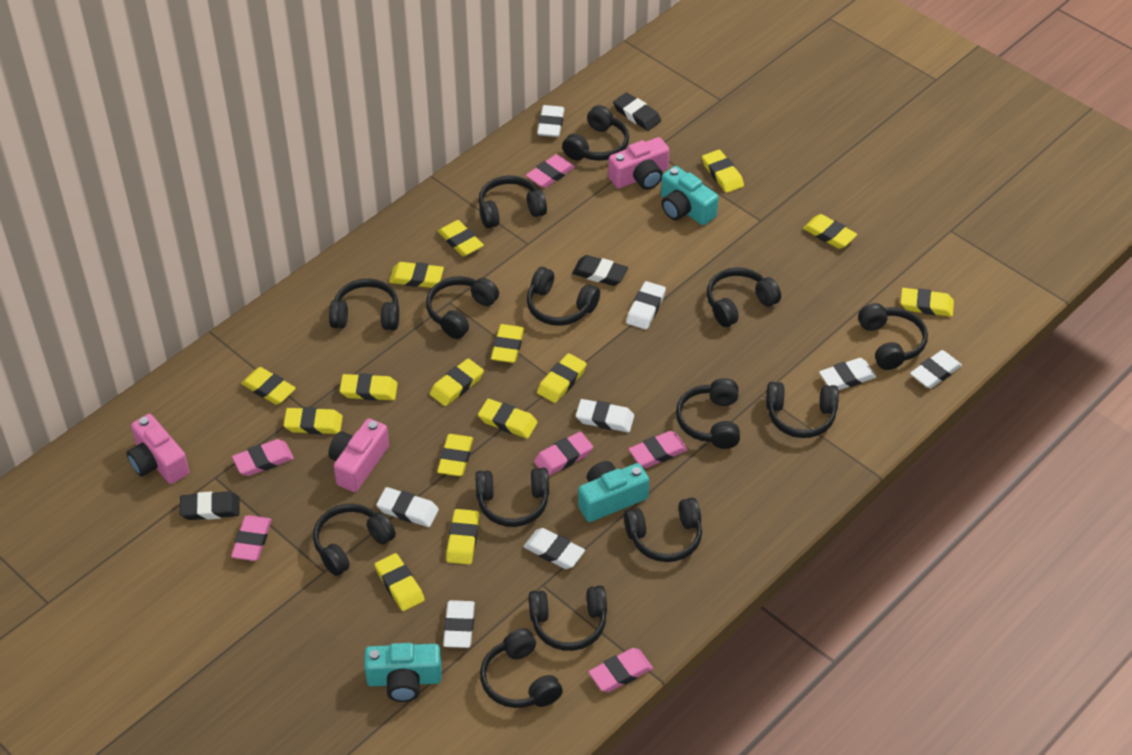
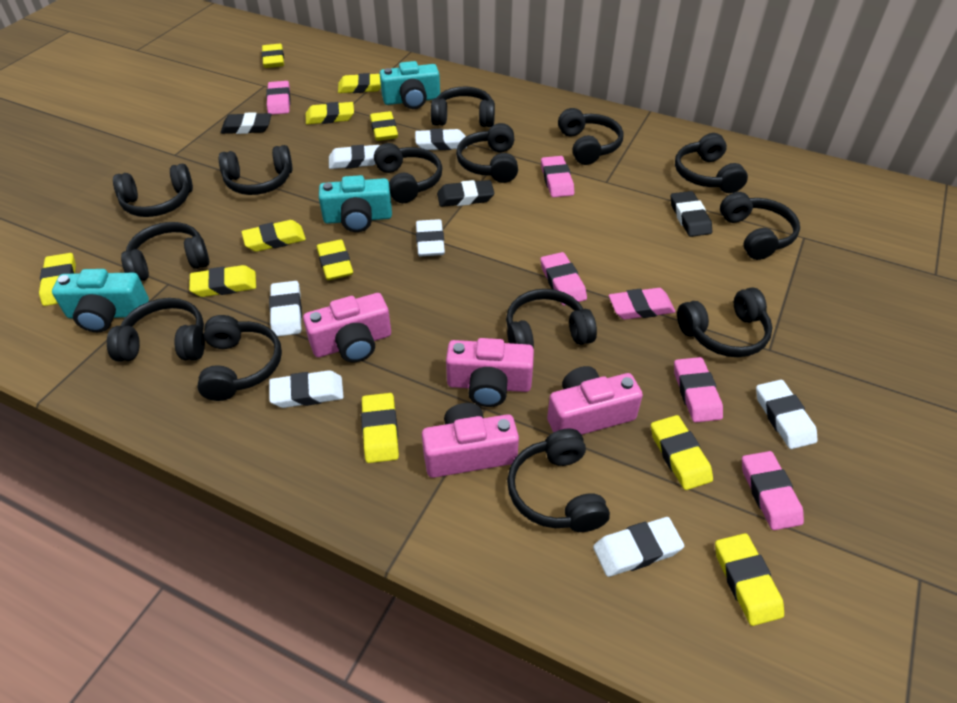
pink camera: [127,414,189,484] [328,418,389,492] [608,137,669,190] = 3 -> [303,293,391,362] [422,403,519,478] [446,338,534,407] [547,366,643,435] = 4
white eraser: [376,487,439,527] [443,600,475,648] [523,528,585,569] [537,105,565,137] [576,399,634,432] [626,281,666,330] [819,358,876,391] [910,350,962,389] = 8 -> [269,281,302,336] [269,370,344,408] [329,145,380,169] [415,129,467,150] [416,219,445,256] [593,517,684,577] [756,380,818,449] = 7
yellow eraser: [241,367,296,405] [284,407,343,434] [340,374,398,401] [374,553,425,611] [389,262,444,288] [430,359,484,406] [437,434,473,476] [438,220,484,257] [446,509,479,565] [478,399,538,438] [491,324,524,363] [537,353,587,403] [702,150,744,193] [803,214,857,249] [901,288,954,317] = 15 -> [39,253,76,306] [189,265,256,297] [242,220,306,252] [262,44,284,68] [306,102,354,124] [317,239,353,280] [338,73,381,93] [361,393,399,463] [370,111,398,141] [651,415,713,490] [715,533,784,626] = 11

